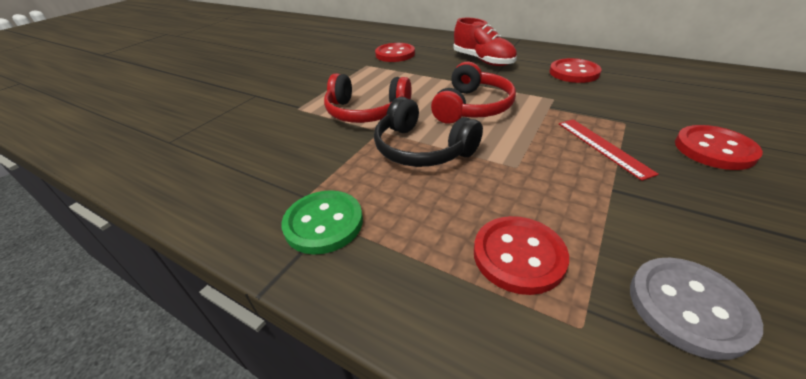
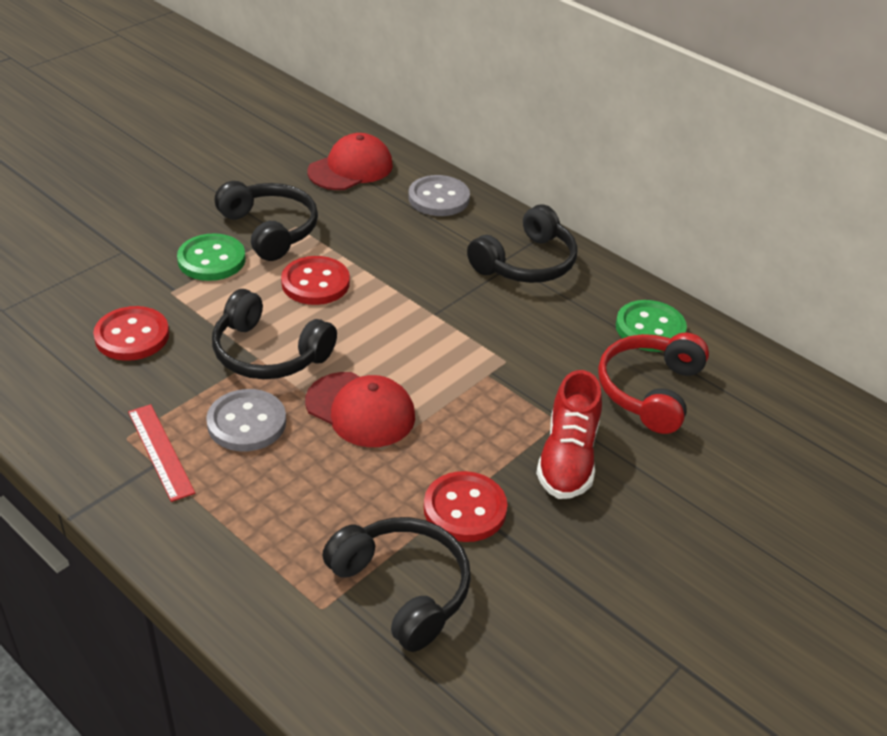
black headphones: [374,97,483,167] = 1 -> [212,289,337,379] [215,181,318,261] [322,517,471,652] [467,204,577,283] = 4
green button: [281,190,363,255] = 1 -> [177,233,246,281] [616,300,687,352] = 2
grey button: [630,258,763,360] = 1 -> [206,389,286,451] [408,175,470,216] = 2
red button: [375,43,415,62] [474,216,569,295] [549,58,602,83] [675,125,763,170] = 4 -> [93,306,169,361] [281,256,350,305] [424,471,507,542] = 3
red cap: none = 0 -> [305,372,415,447] [307,133,393,190] = 2
red headphones: [324,74,412,123] [431,62,516,124] = 2 -> [598,333,709,434] = 1

